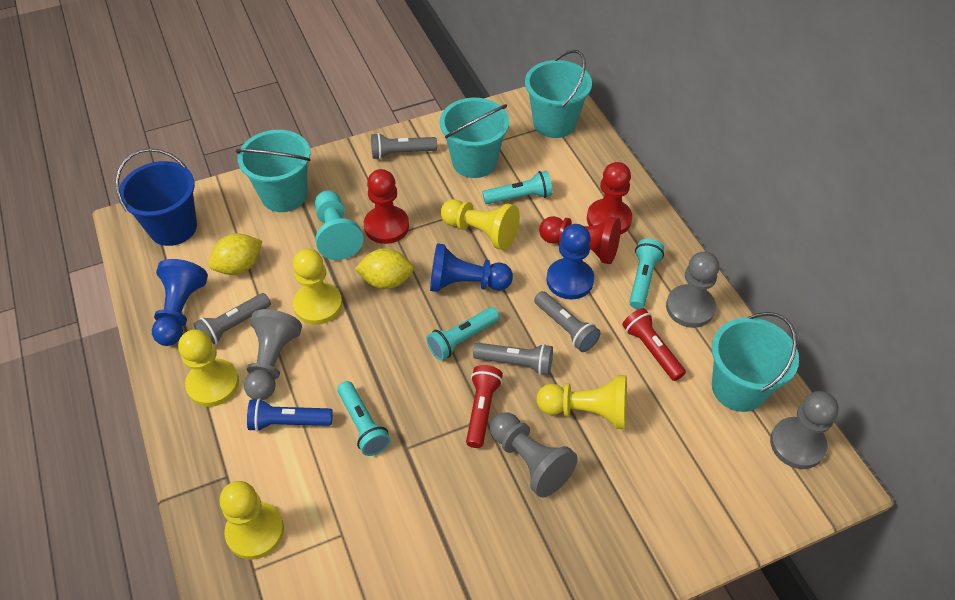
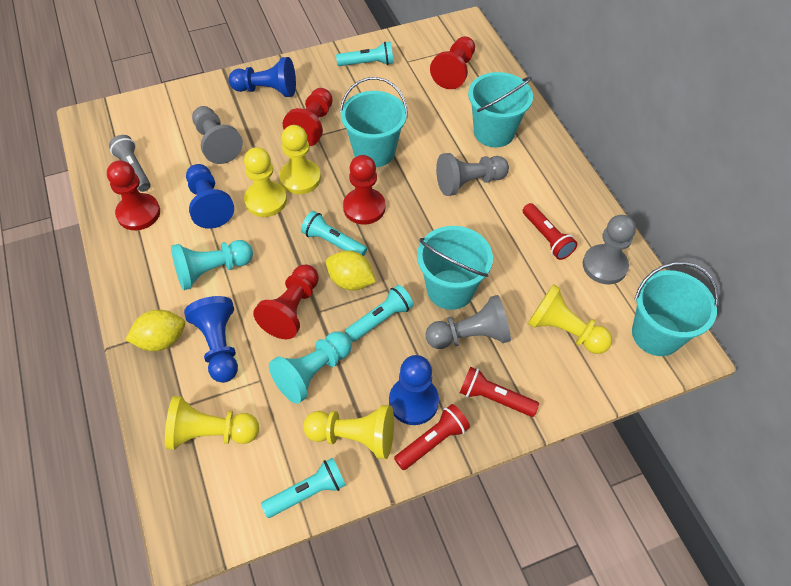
blue bucket: [116,148,197,246] = 1 -> none = 0
blue flashlight: [247,398,333,432] = 1 -> none = 0
blue pawn: [152,259,208,346] [430,243,513,292] [546,224,594,300] = 3 -> [184,296,238,383] [186,164,234,229] [229,57,296,97] [389,355,439,425] = 4
grey flashlight: [194,293,271,345] [371,133,437,160] [473,343,553,375] [534,291,601,352] = 4 -> [109,135,151,192] = 1
red flashlight: [466,365,503,448] [622,308,686,381] = 2 -> [394,404,470,470] [460,367,539,417] [523,203,577,260] = 3
red pawn: [364,169,409,244] [539,216,621,264] [587,162,632,235] = 3 -> [107,160,160,230] [253,265,319,339] [283,88,333,146] [343,155,385,225] [430,36,475,89] = 5
turquoise pawn: [315,190,363,260] = 1 -> [171,240,253,290] [269,331,352,404] = 2

